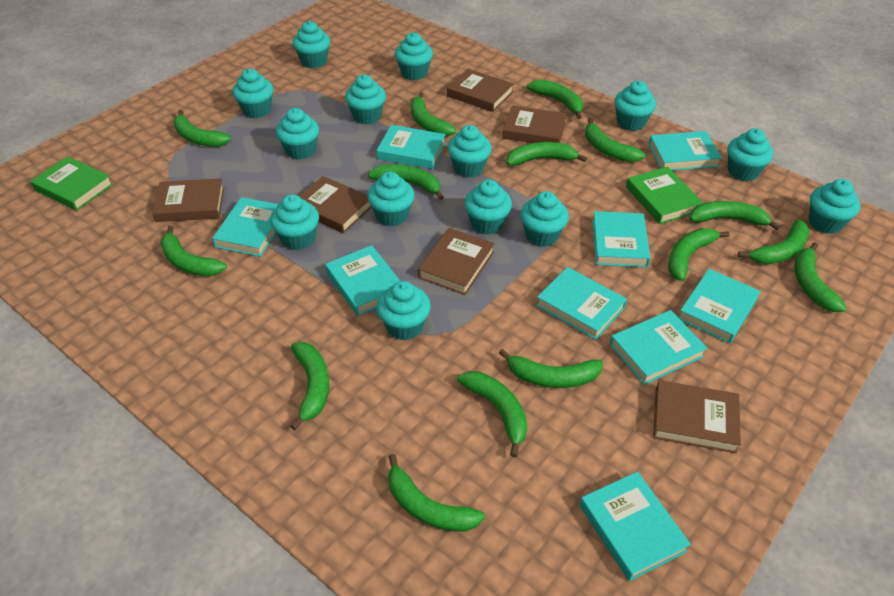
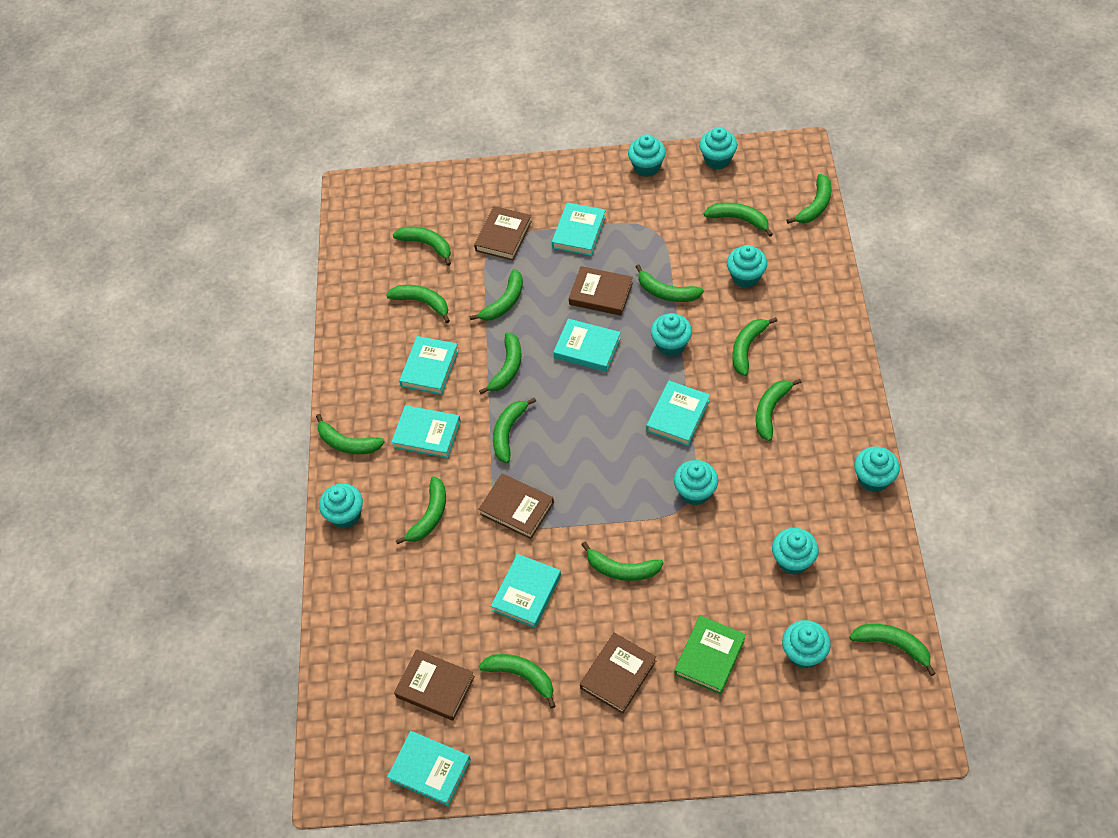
brown book: [152,178,224,222] [299,176,372,234] [418,228,495,295] [447,69,514,112] [503,105,567,143] [653,380,741,453] = 6 -> [394,649,475,721] [474,206,532,261] [478,473,554,539] [569,266,633,316] [580,633,656,714] = 5
green book: [30,156,113,211] [626,167,703,224] = 2 -> [674,615,746,694] = 1
turquoise book: [212,197,278,257] [325,245,400,316] [376,125,446,169] [536,267,627,340] [580,471,691,581] [592,211,650,267] [610,310,707,385] [649,131,722,171] [678,269,760,344] = 9 -> [387,731,471,806] [391,405,461,458] [399,336,459,395] [491,554,561,628] [552,202,606,256] [553,319,621,372] [646,381,710,446] = 7
turquoise cupcake: [232,69,273,118] [270,194,319,250] [276,108,319,160] [293,21,330,68] [345,74,386,124] [367,172,414,226] [377,281,431,340] [395,32,433,80] [447,125,492,178] [464,180,512,235] [520,191,569,247] [614,81,656,131] [727,128,773,181] [809,179,860,234] = 14 -> [319,483,363,528] [628,134,666,177] [651,313,692,357] [674,460,718,506] [699,127,737,170] [727,245,767,288] [772,528,819,574] [782,620,831,669] [854,447,900,492] = 9

